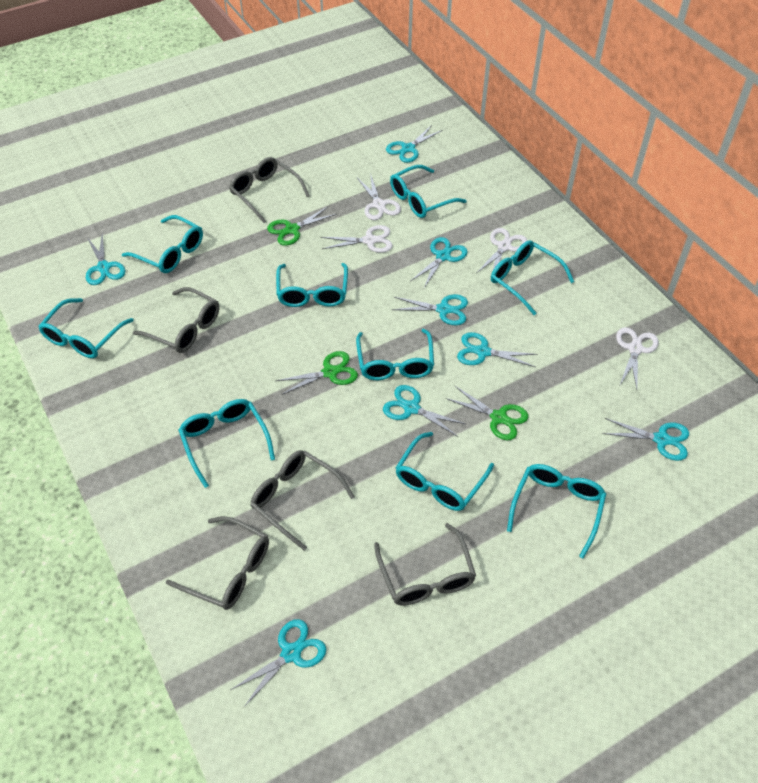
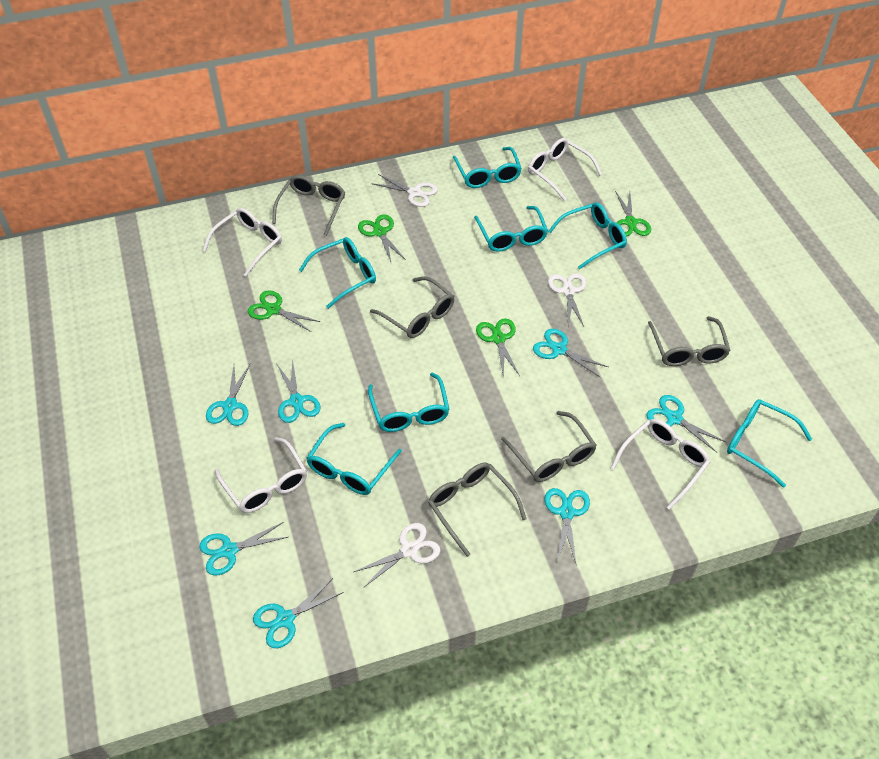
green scissors: [267,206,337,246] [276,351,358,395] [445,386,528,440] = 3 -> [248,290,320,332] [358,214,406,264] [476,318,520,378] [615,191,651,237] = 4
turquoise glasses: [38,298,134,358] [122,215,203,273] [178,399,275,488] [276,263,348,307] [356,329,434,380] [390,165,467,218] [396,432,494,511] [491,240,574,315] [507,464,606,558] = 9 -> [299,237,376,309] [306,423,402,495] [368,372,450,432] [453,147,522,188] [474,206,548,252] [548,202,627,269] [727,399,812,488] = 7
turquoise scissors: [86,234,126,285] [231,619,326,707] [383,385,466,437] [386,125,443,163] [392,294,468,325] [411,237,468,288] [457,332,538,367] [603,418,689,461] = 8 -> [199,522,288,576] [206,364,250,426] [253,578,344,648] [276,359,321,423] [533,329,608,377] [544,488,590,563] [646,395,726,453] = 7
white glasses: none = 0 -> [203,208,282,277] [215,437,307,513] [528,138,602,201] [611,419,710,510] = 4
white scissors: [321,225,393,253] [357,173,401,220] [477,228,527,273] [616,327,659,389] = 4 -> [354,523,440,588] [371,174,438,207] [548,273,586,327] = 3

